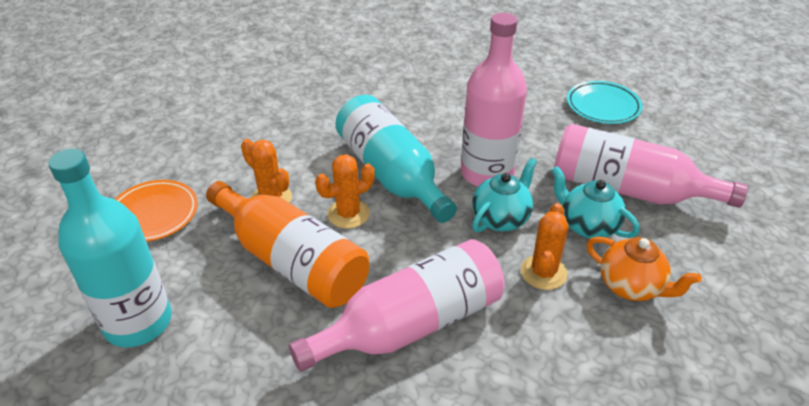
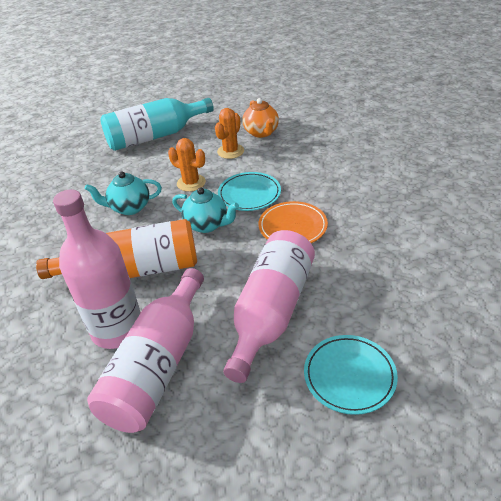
orange cactus: [241,139,292,203] [315,154,375,229] [521,203,569,290] = 3 -> [168,138,206,192] [215,108,244,159] = 2
turquoise bottle: [48,149,172,347] [335,95,457,223] = 2 -> [100,98,214,151] = 1
turquoise plate: [567,81,643,124] = 1 -> [218,172,281,211] [304,335,398,415] = 2

